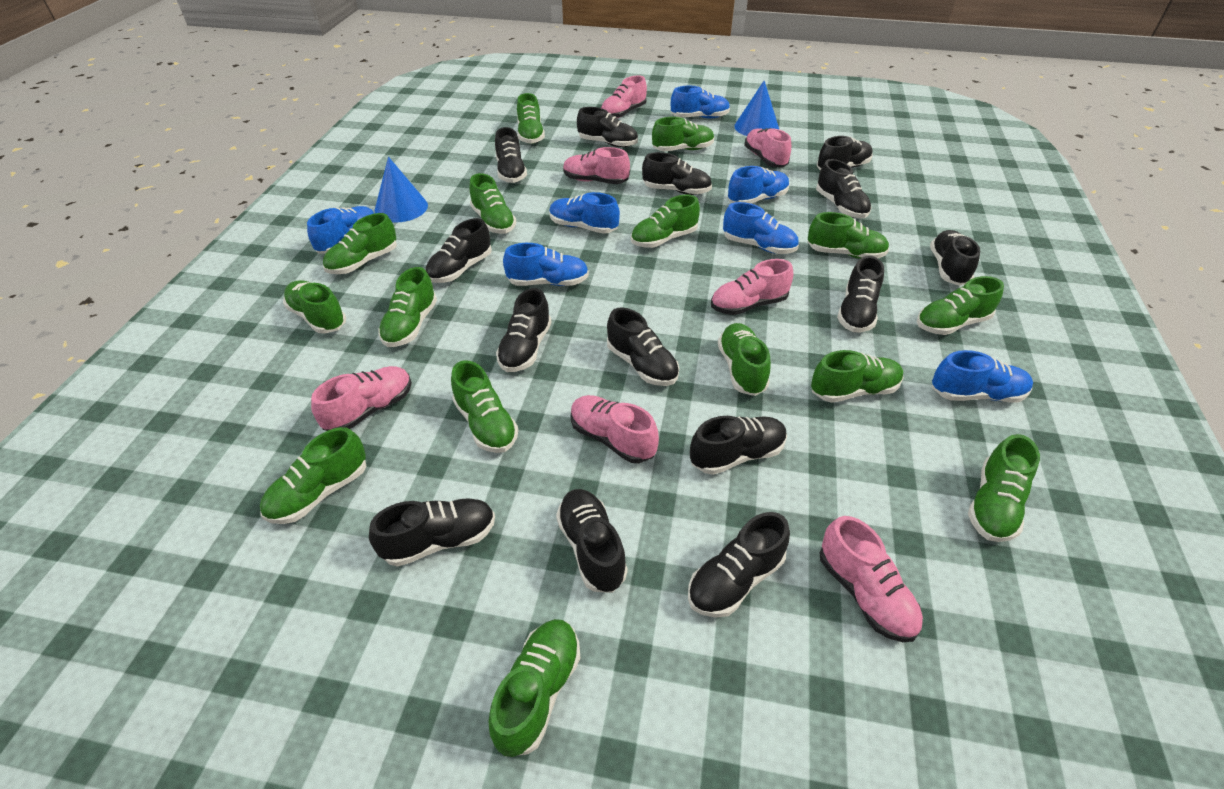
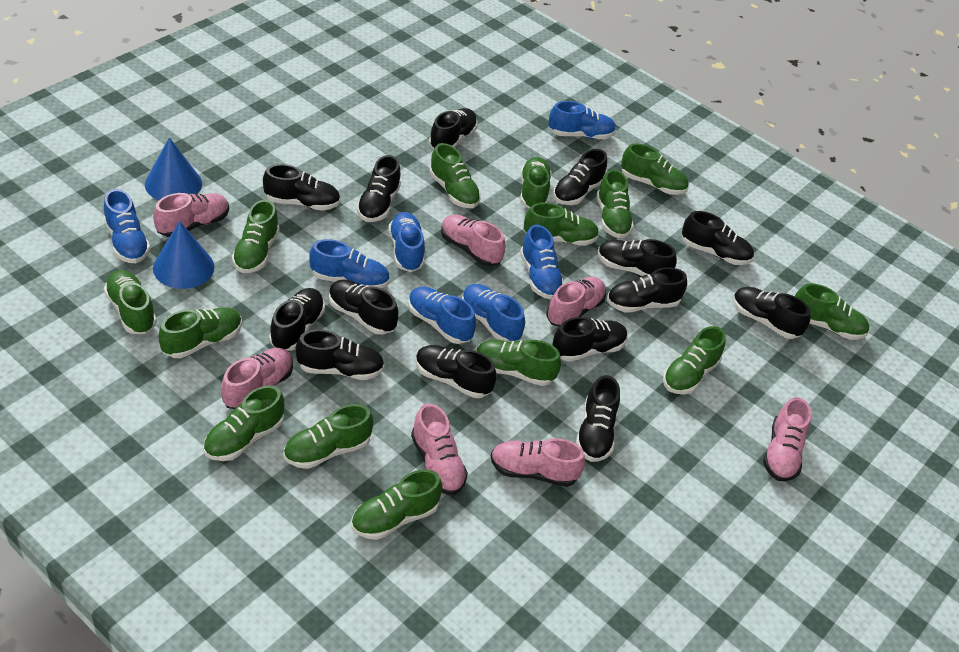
green shoe: [260,427,366,524] [283,280,346,334] [323,213,397,274] [378,267,437,347] [451,360,518,453] [469,173,516,234] [489,619,580,757] [517,93,545,144] [631,195,700,248] [652,117,714,151] [718,323,771,396] [808,212,889,259] [811,350,904,403] [917,276,1004,335] [968,434,1040,542] = 15 -> [104,270,157,334] [158,307,242,358] [203,385,284,461] [232,200,279,273] [283,404,374,469] [351,469,442,540] [429,143,481,208] [476,340,561,386] [520,157,551,208] [524,203,599,246] [597,169,634,238] [621,144,688,195] [663,326,726,395] [795,283,869,340] = 14

